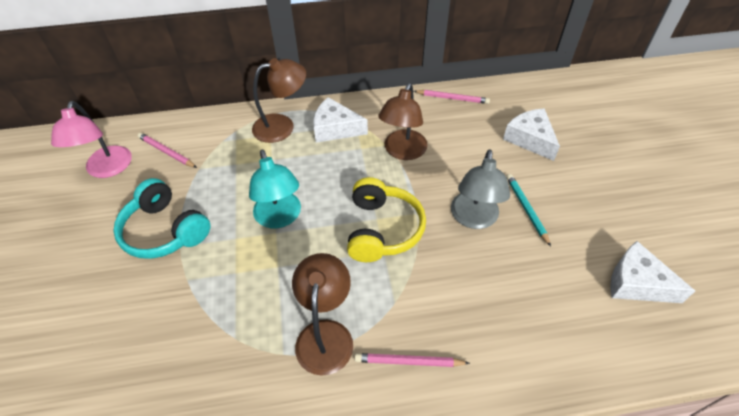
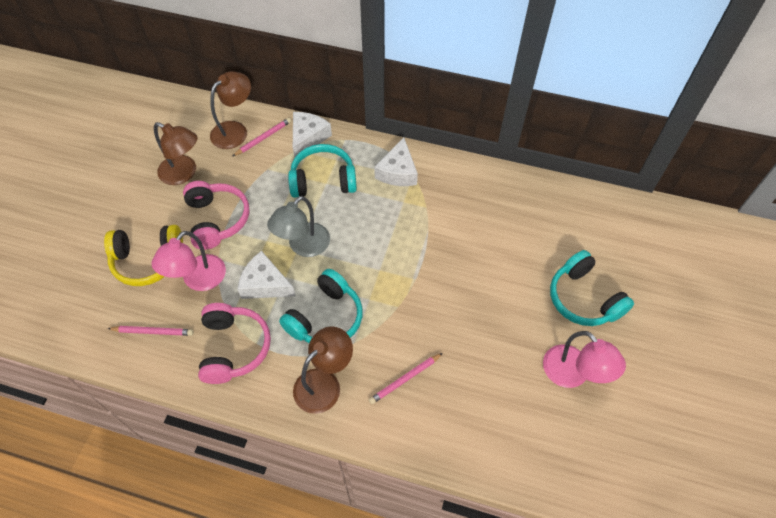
pink headphones: none = 0 -> [183,181,250,250] [198,303,271,384] = 2
pink lamp: [51,101,132,178] = 1 -> [151,231,226,291] [543,331,626,388] = 2
turquoise headphones: [113,178,211,259] = 1 -> [279,269,363,343] [288,144,357,198] [550,250,634,326] = 3
turquoise lamp: [249,150,301,228] = 1 -> none = 0
turquoise pencil: [506,174,551,247] = 1 -> none = 0

